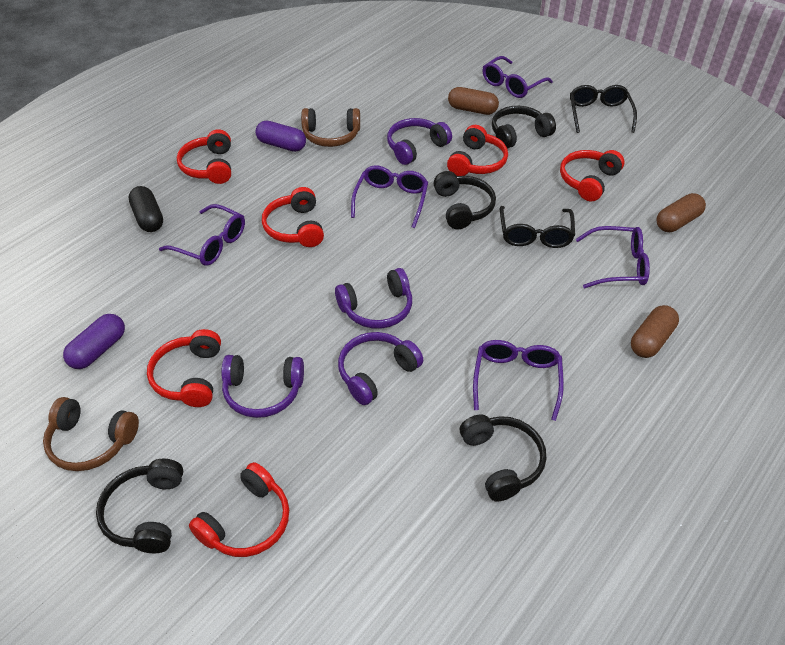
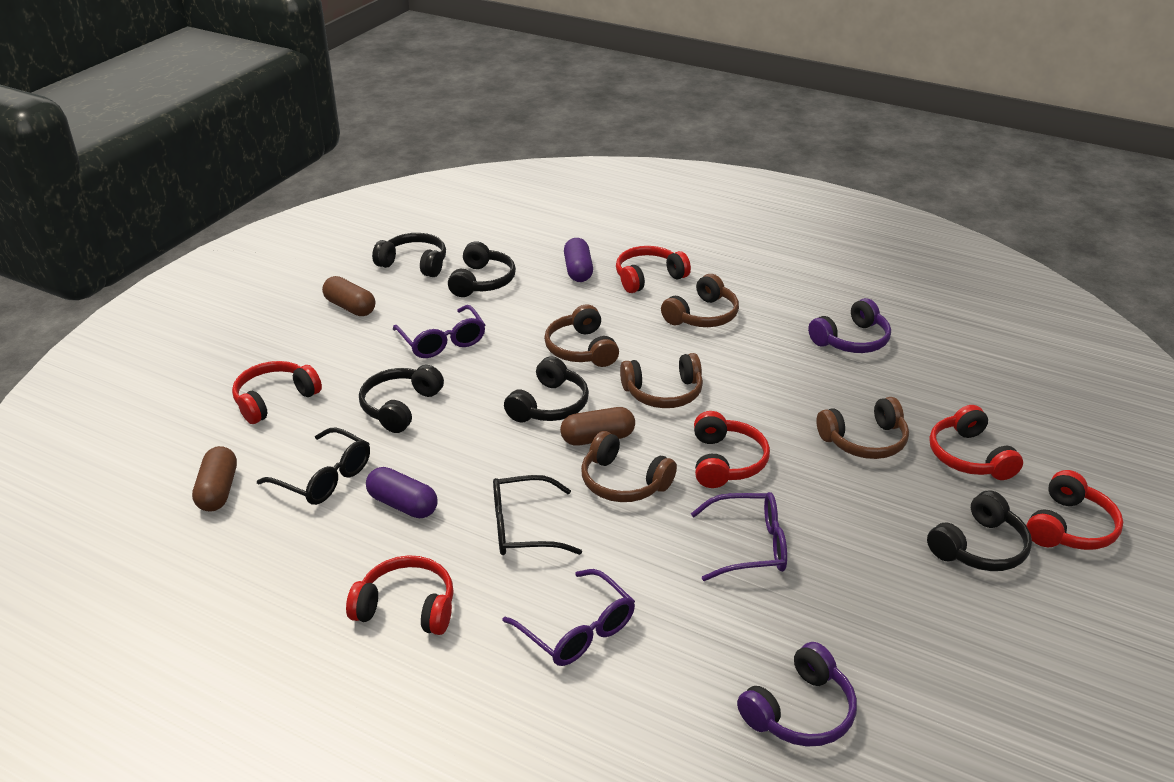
black capsule: [128,186,163,232] = 1 -> none = 0
black headphones: [96,459,183,553] [434,171,496,229] [460,414,546,502] [492,106,556,149] = 4 -> [359,365,444,433] [372,233,446,277] [448,241,516,297] [504,356,589,423] [927,490,1032,571] = 5
brown headphones: [43,397,139,471] [301,108,360,147] = 2 -> [544,304,619,367] [581,431,677,502] [620,353,703,408] [661,274,739,327] [816,397,909,459] = 5
purple glasses: [159,204,245,266] [351,165,428,228] [473,340,564,421] [483,56,553,98] [576,226,650,288] = 5 -> [393,305,485,358] [502,569,635,666] [691,492,787,581] = 3
purple headphones: [221,355,304,418] [335,268,412,329] [338,332,423,405] [387,118,452,165] = 4 -> [737,642,857,747] [808,298,891,353] = 2

